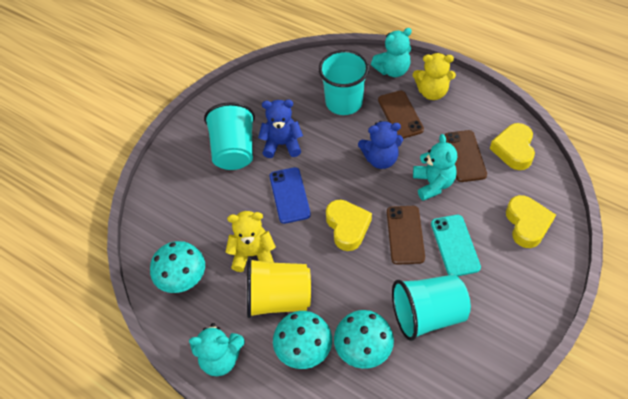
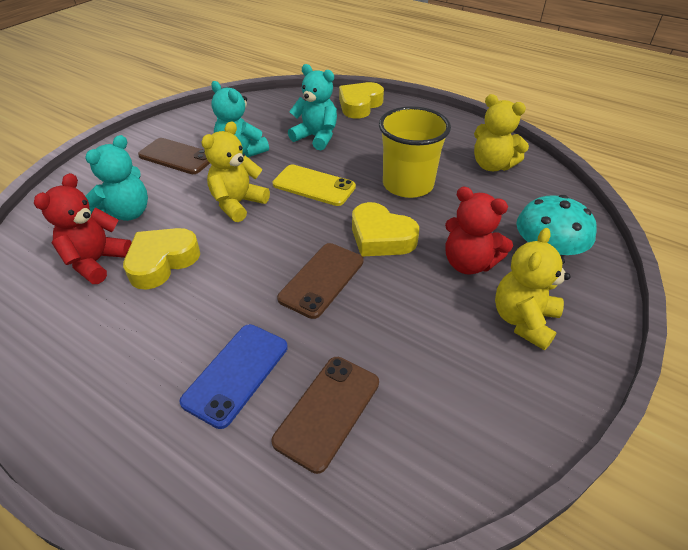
blue teddy bear: [258,100,303,158] [358,121,403,169] = 2 -> none = 0
red teddy bear: none = 0 -> [34,173,132,284] [445,187,513,275] = 2
turquoise cup: [204,102,255,170] [319,50,369,115] [392,275,471,341] = 3 -> none = 0
turquoise mushroom: [150,241,205,293] [273,311,332,369] [334,310,394,369] = 3 -> [516,195,597,255] = 1
turquoise phone: [431,215,481,276] = 1 -> none = 0
yellow phone: none = 0 -> [273,165,356,206] = 1
yellow teddy bear: [226,211,276,272] [413,53,456,100] = 2 -> [201,122,270,222] [474,94,529,171] [495,228,571,350] = 3

